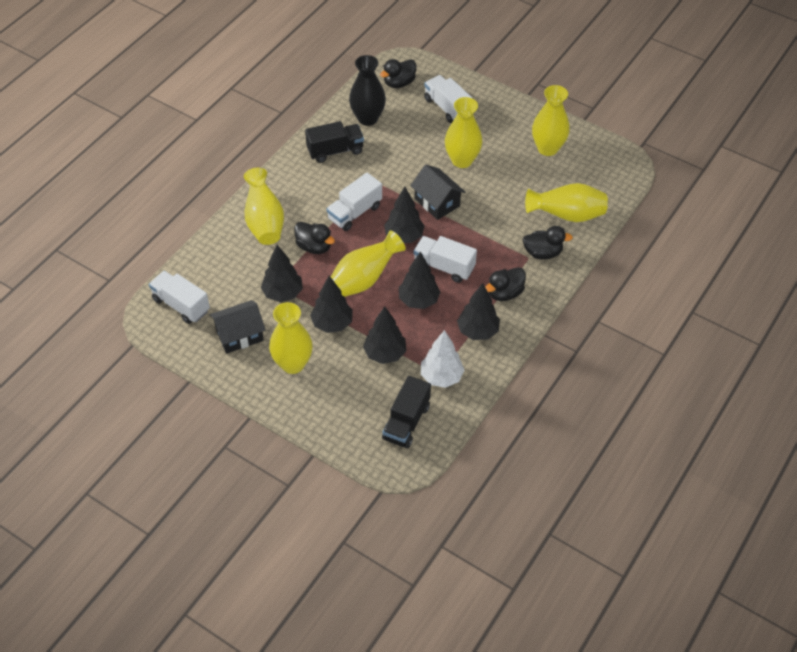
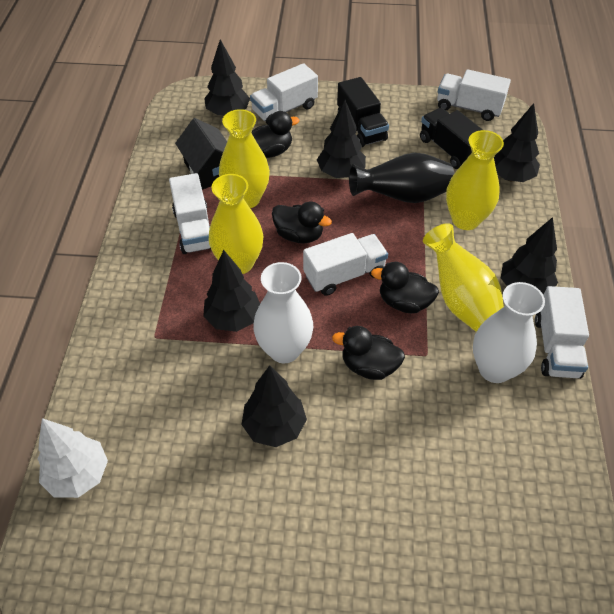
black house: [210,300,266,354] [410,165,465,220] = 2 -> [175,118,227,190] = 1
white truck: [149,271,210,324] [326,173,382,231] [414,236,477,283] [424,75,473,123] = 4 -> [169,173,211,254] [250,63,318,125] [303,233,388,296] [437,69,511,121] [535,286,589,379] = 5
white vase: none = 0 -> [253,262,313,363] [473,282,545,383] = 2
yellow vase: [244,168,284,245] [269,302,313,374] [331,230,406,297] [445,97,482,168] [525,183,608,222] [532,85,570,156] = 6 -> [209,174,263,274] [219,109,270,208] [423,223,504,332] [446,130,504,230] = 4

